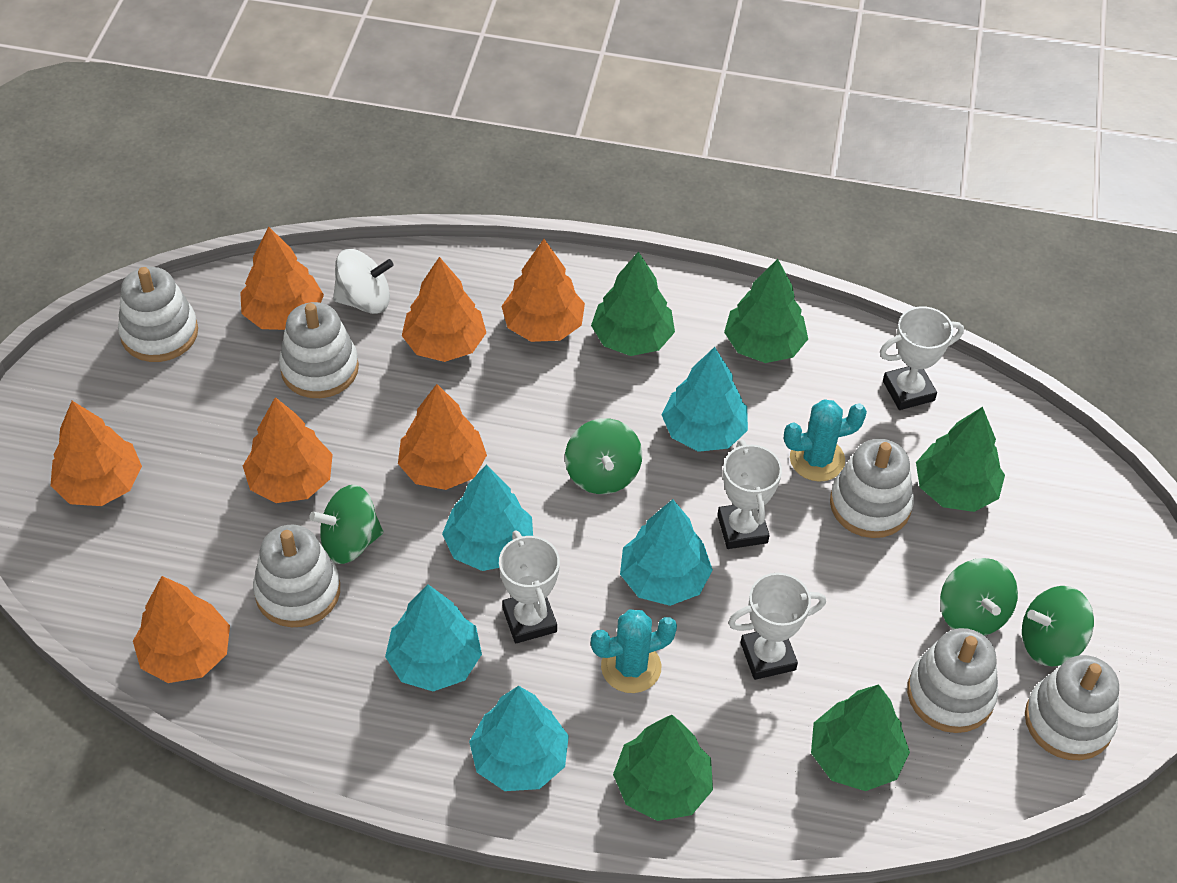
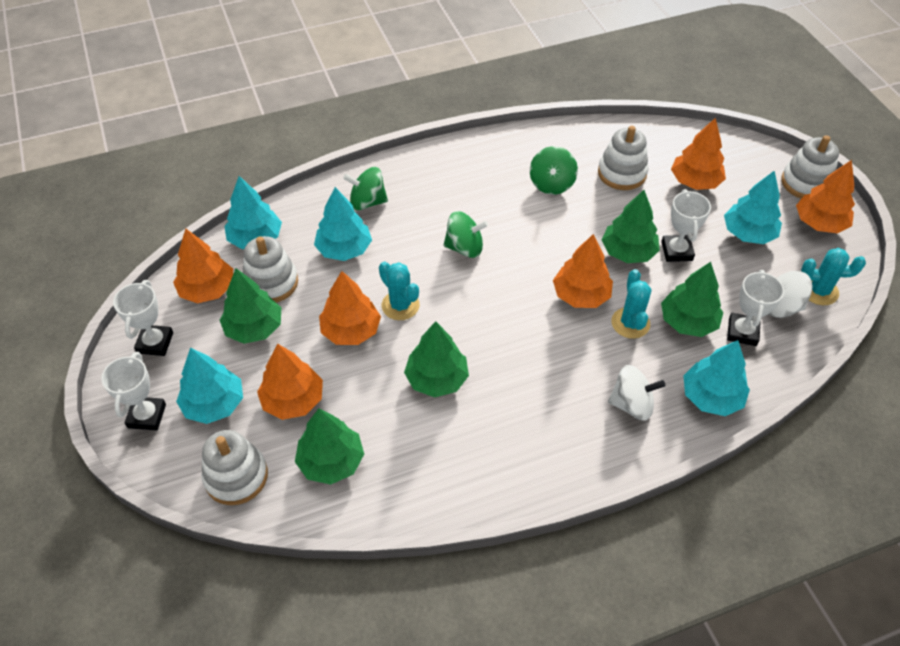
green spinning top: [309,484,383,564] [565,418,642,494] [940,558,1018,636] [1022,586,1094,667] = 4 -> [343,167,388,211] [444,211,488,258] [530,146,578,195] = 3
orange tree: [51,401,142,506] [133,576,230,683] [240,227,324,330] [243,397,333,503] [398,384,487,490] [402,257,486,362] [501,239,585,342] = 7 -> [173,229,233,303] [257,344,323,420] [319,271,381,345] [553,234,613,308] [671,118,726,190] [796,160,855,233] = 6
turquoise cactus: [591,609,677,693] [784,399,867,482] = 2 -> [379,262,420,320] [611,269,651,339] [801,248,866,305] = 3
white spinning top: [333,249,394,314] = 1 -> [608,365,665,421] [769,271,812,318] = 2
white stacking toy: [118,267,198,362] [253,525,340,627] [279,302,359,398] [830,439,914,538] [907,628,998,733] [1025,655,1119,760] = 6 -> [202,430,268,505] [243,236,298,303] [598,126,649,190] [781,135,839,199] = 4

